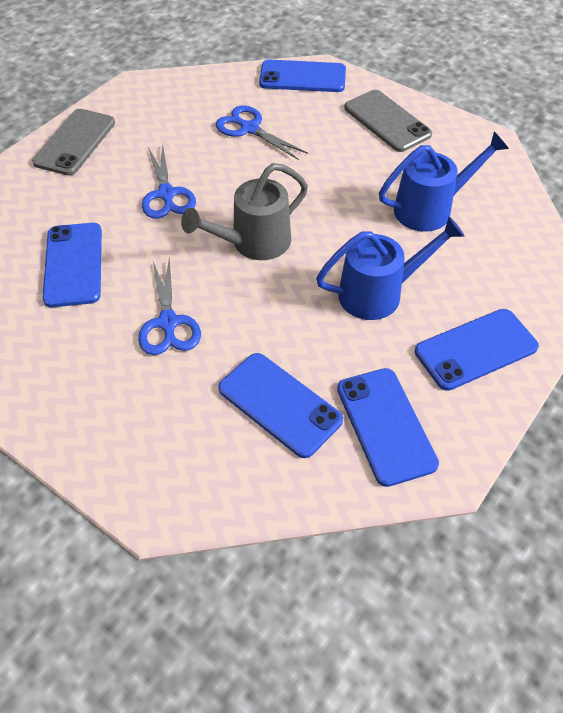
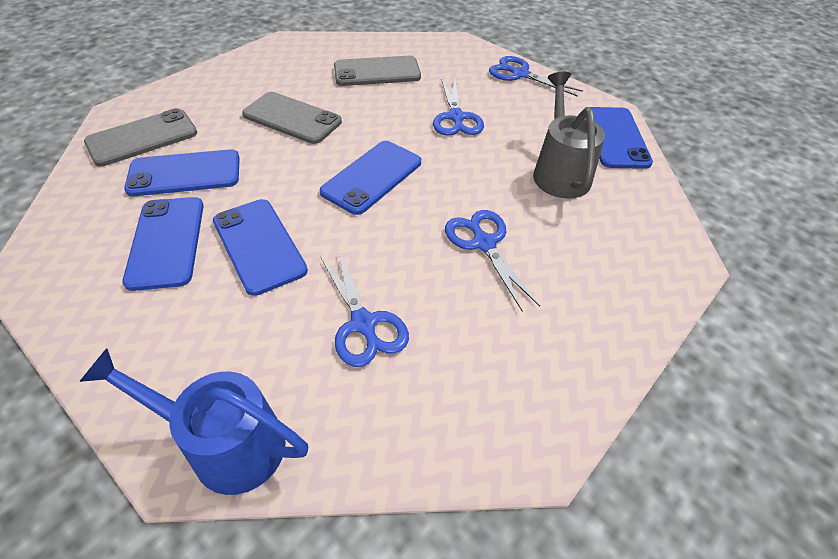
blue scissors: [138,257,201,355] [142,144,196,219] [216,105,308,160] = 3 -> [320,249,409,367] [433,78,484,136] [445,210,540,312] [489,56,583,97] = 4
blue watering can: [316,216,465,320] [379,132,509,232] = 2 -> [79,348,308,495] = 1
grey phone: [32,109,115,176] [344,90,432,152] = 2 -> [84,108,197,166] [242,92,342,144] [334,56,421,86] = 3

